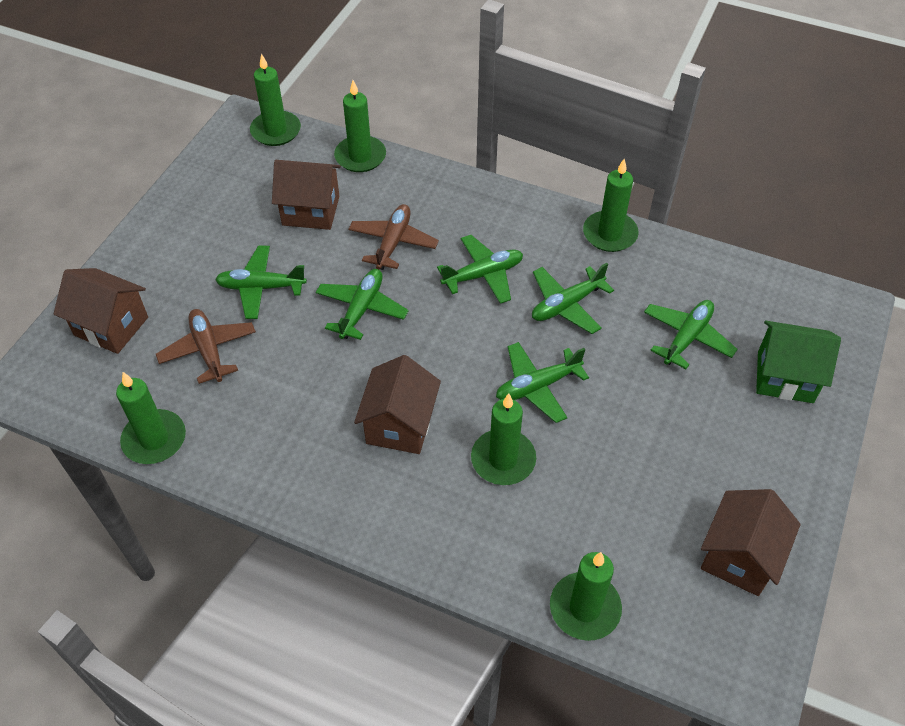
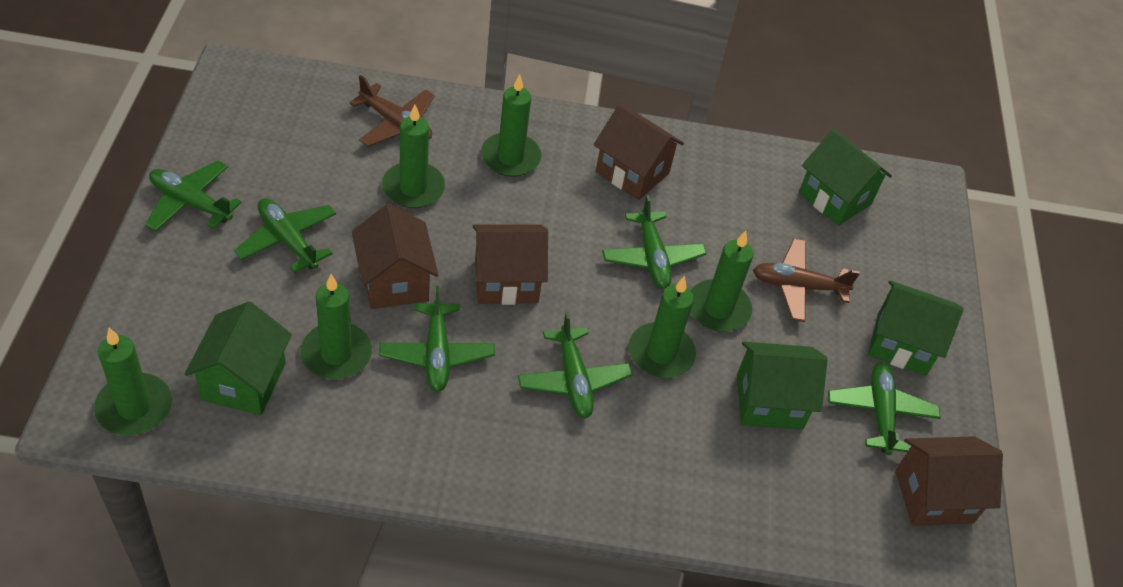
green house: [756,321,841,403] = 1 -> [184,301,292,415] [737,341,828,429] [799,129,892,226] [868,281,964,376] = 4

